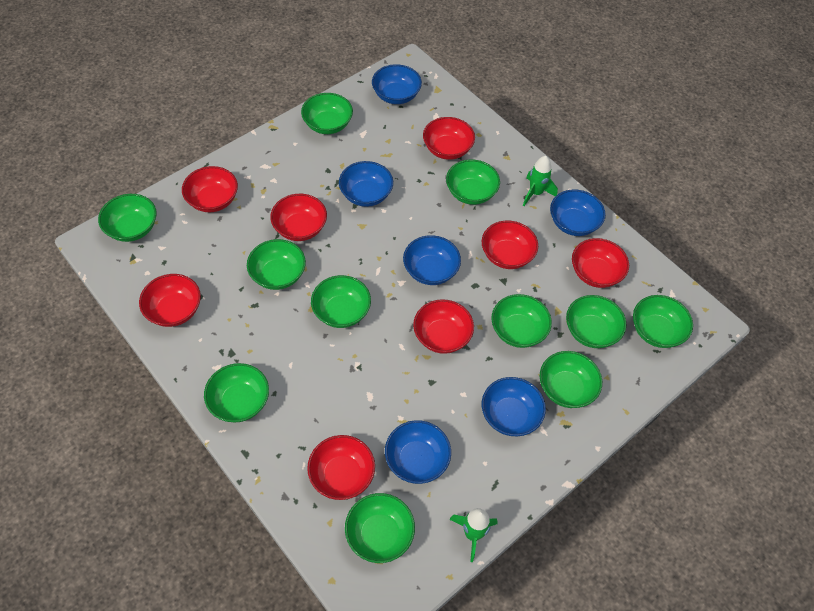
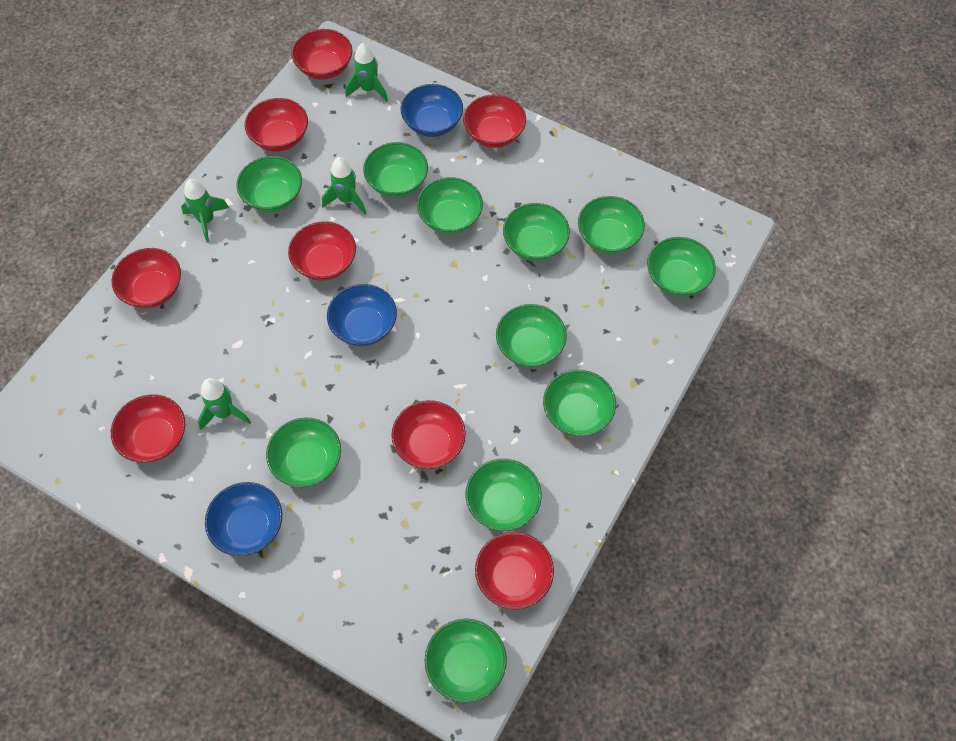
blue bowl: [339,161,393,207] [372,64,422,104] [385,420,451,484] [403,235,461,285] [482,377,546,436] [550,189,606,236] = 6 -> [205,482,282,556] [327,284,397,346] [401,84,463,137] = 3
green rocket: [449,508,498,562] [523,156,558,206] = 2 -> [181,179,229,243] [198,378,251,430] [322,157,366,214] [345,43,388,102] = 4

